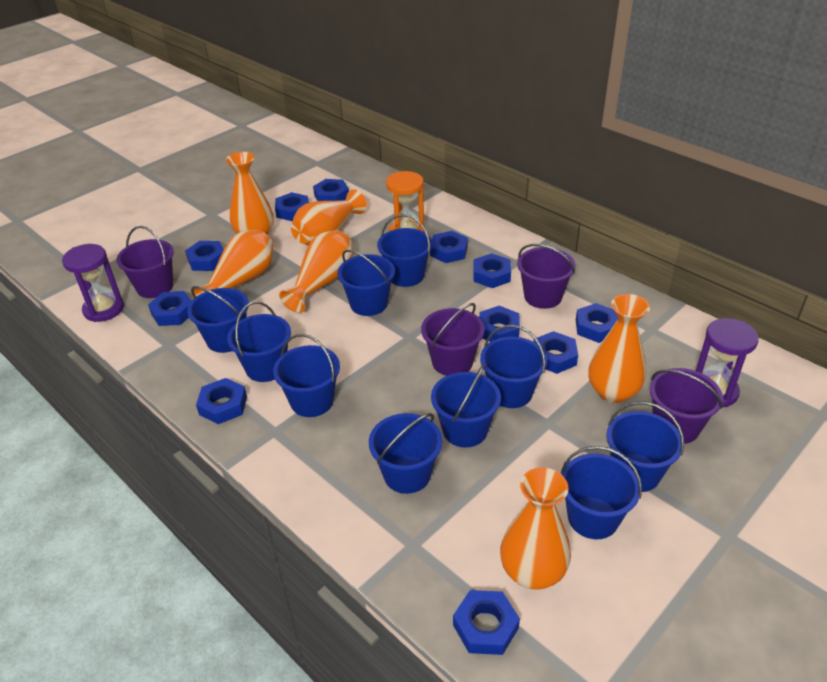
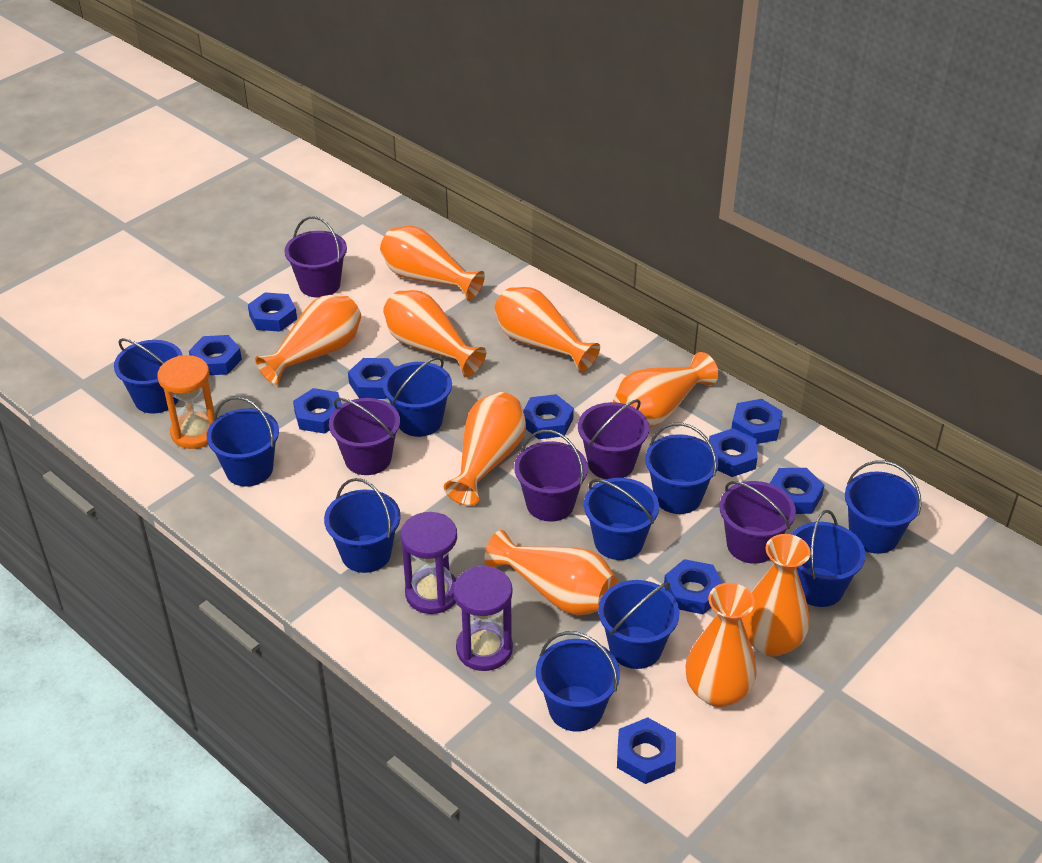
blue nut: [148,291,191,326] [185,241,224,271] [196,378,247,424] [275,192,309,221] [313,179,349,201] [430,231,468,263] [453,590,520,655] [473,253,511,288] [479,306,520,342] [534,331,578,374] [576,303,618,343] = 11 -> [189,335,242,375] [248,292,297,332] [293,388,342,434] [348,358,395,399] [523,394,574,439] [617,717,676,784] [664,559,722,614] [709,428,757,477] [731,399,783,444] [769,468,824,514] = 10
orange vase: [193,230,273,297] [226,152,274,235] [279,230,353,313] [291,189,367,245] [500,467,571,590] [588,294,650,403] = 6 -> [255,295,361,385] [380,226,485,301] [383,290,486,377] [444,392,526,506] [484,530,618,616] [494,287,600,373] [613,352,718,428] [685,583,757,707] [741,534,811,657] = 9
purple bucket: [117,226,174,298] [421,303,485,376] [517,244,576,309] [650,368,723,444] = 4 -> [284,216,347,298] [329,398,400,475] [514,430,588,522] [578,400,649,479] [719,481,796,564] = 5

